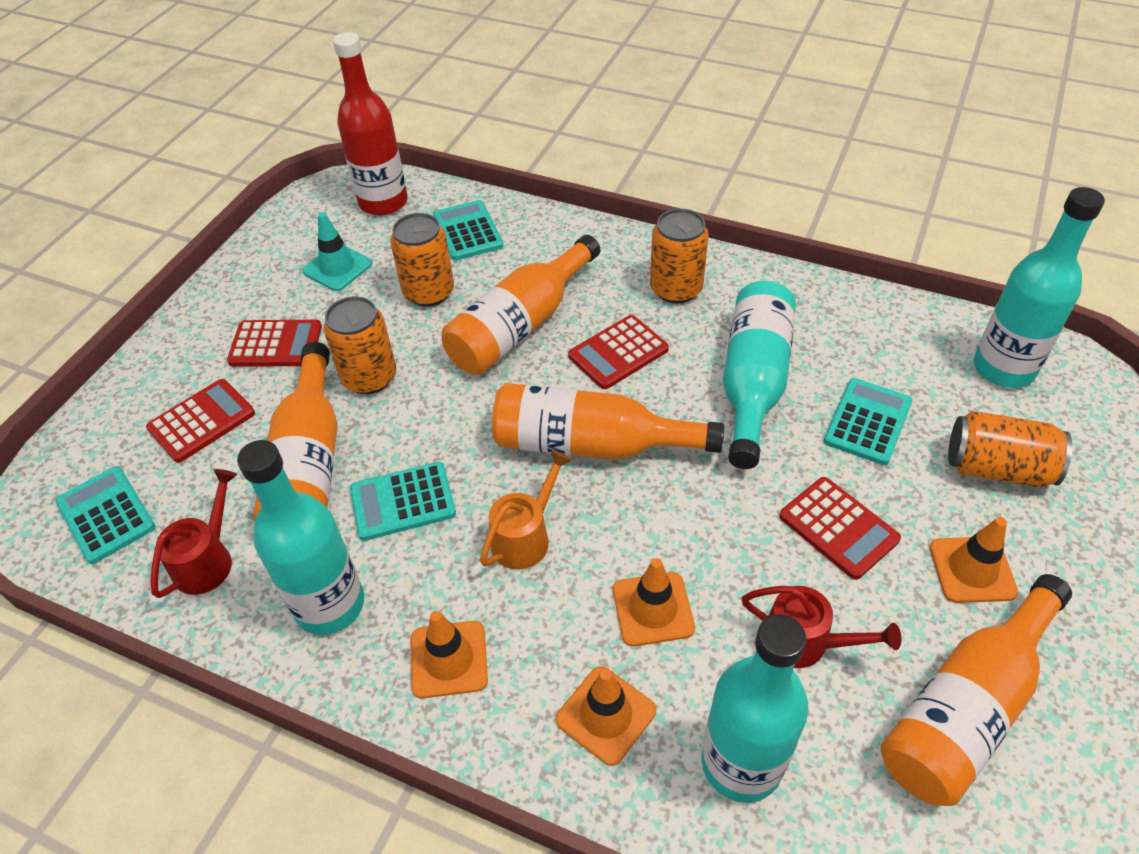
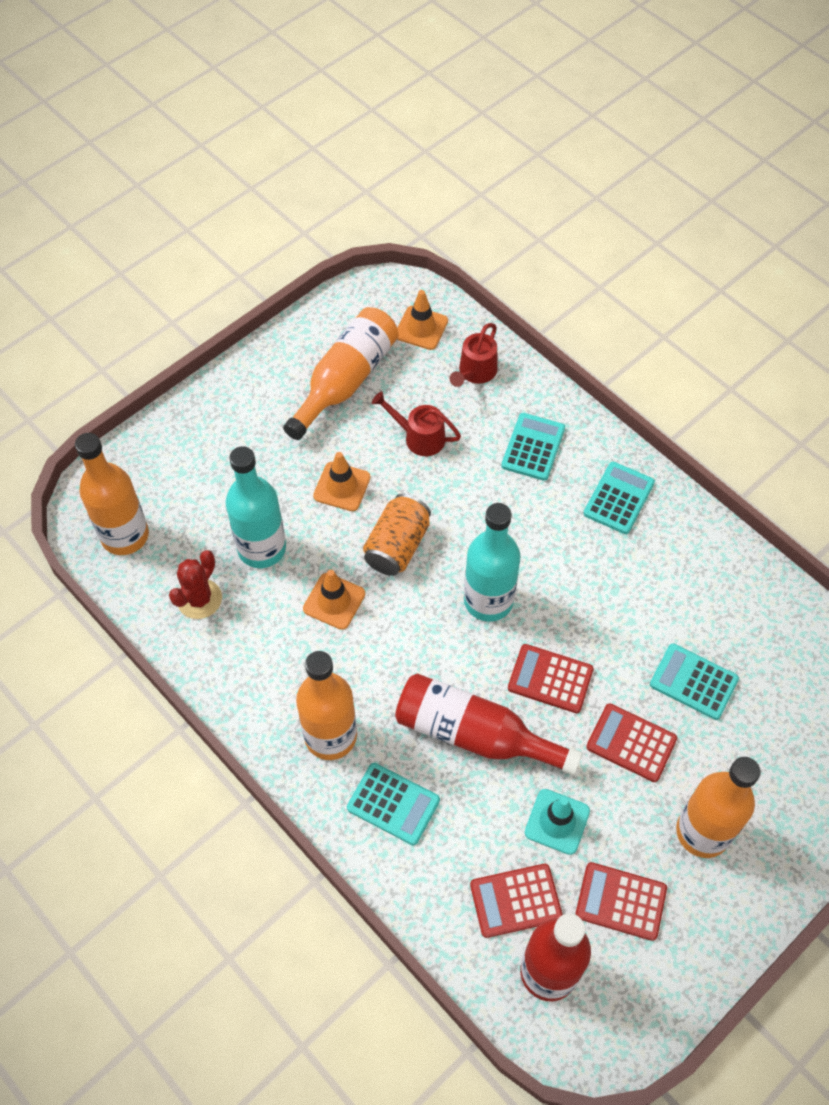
orange can: [323,296,396,394] [390,213,454,307] [650,208,709,304] [948,411,1072,488] = 4 -> [363,494,431,576] = 1
orange traffic cone: [411,611,488,698] [556,666,656,766] [613,558,695,646] [930,517,1018,603] = 4 -> [303,570,365,630] [313,452,370,511] [397,290,448,350] = 3
orange watering can: [480,450,572,569] = 1 -> none = 0
red bottle: [333,32,408,216] = 1 -> [395,673,582,775] [520,913,591,1001] = 2
red cactus: none = 0 -> [169,550,222,619] = 1
turquoise bottle: [237,440,364,635] [701,614,808,803] [723,281,796,469] [974,187,1105,388] = 4 -> [226,446,286,568] [464,503,521,622] = 2

